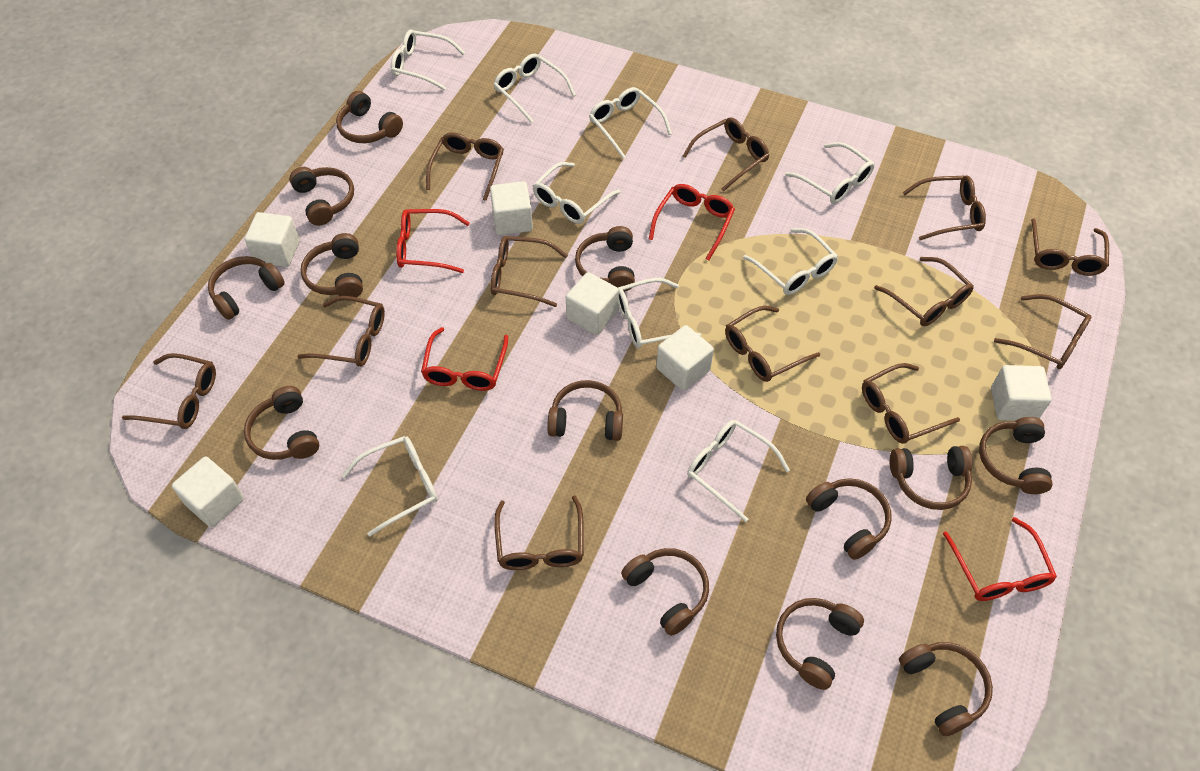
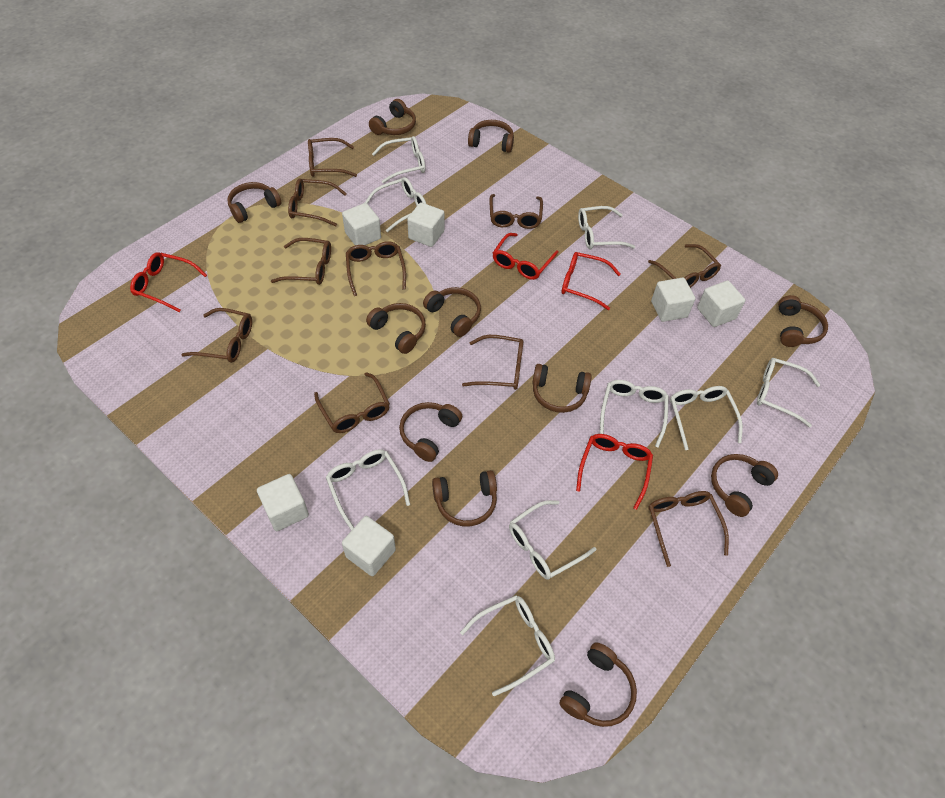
brown glasses: [122,353,216,429] [298,296,385,367] [426,132,504,201] [491,236,568,307] [494,496,584,570] [682,117,769,192] [725,306,820,382] [862,363,960,444] [874,257,974,326] [902,175,986,240] [994,294,1091,369] [1031,218,1109,276] = 12 -> [182,308,252,363] [271,238,331,285] [288,178,347,227] [308,138,357,177] [314,372,390,433] [346,241,406,296] [462,335,523,390] [489,194,543,229] [648,244,721,288] [648,491,729,567] = 10
brown headphones: [208,256,285,320] [244,386,319,460] [289,167,354,226] [301,233,363,297] [336,91,403,143] [547,380,623,441] [575,226,635,292] [621,548,709,636] [776,598,864,690] [806,478,892,560] [890,446,972,510] [899,642,993,736] [979,417,1053,494] = 13 -> [227,182,281,223] [366,303,426,354] [369,99,416,135] [399,402,462,462] [423,287,481,337] [432,470,497,527] [468,120,514,153] [532,364,592,413] [559,642,637,727] [711,454,778,517] [778,295,828,347] = 11

